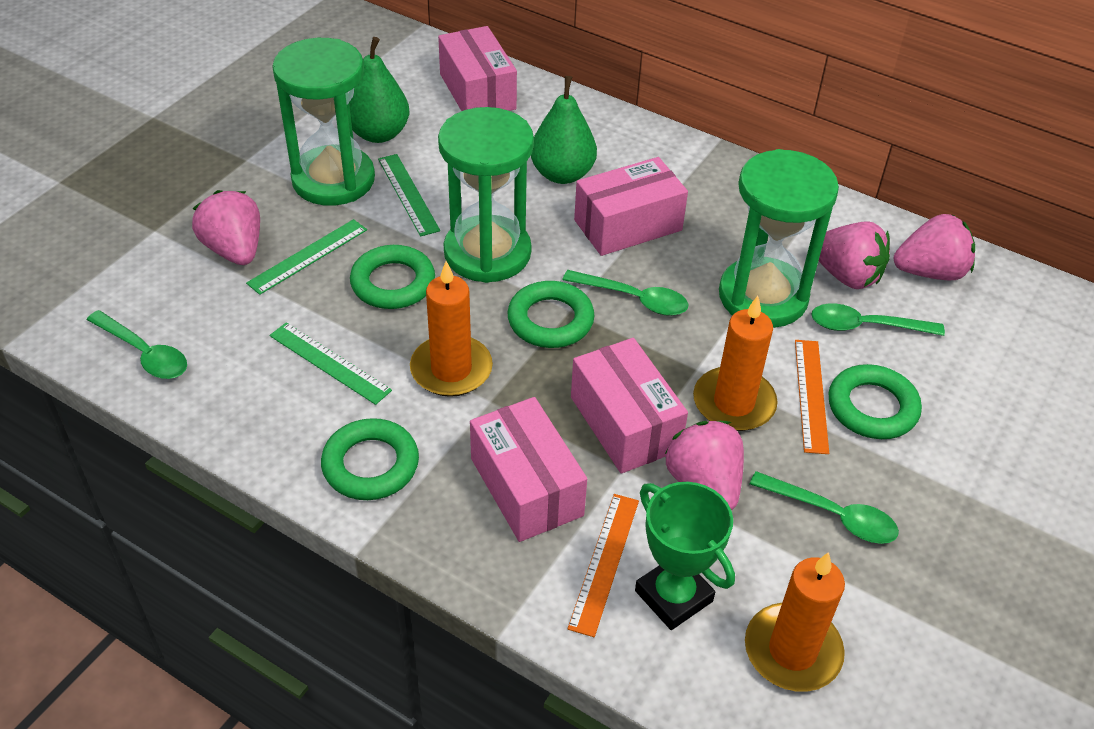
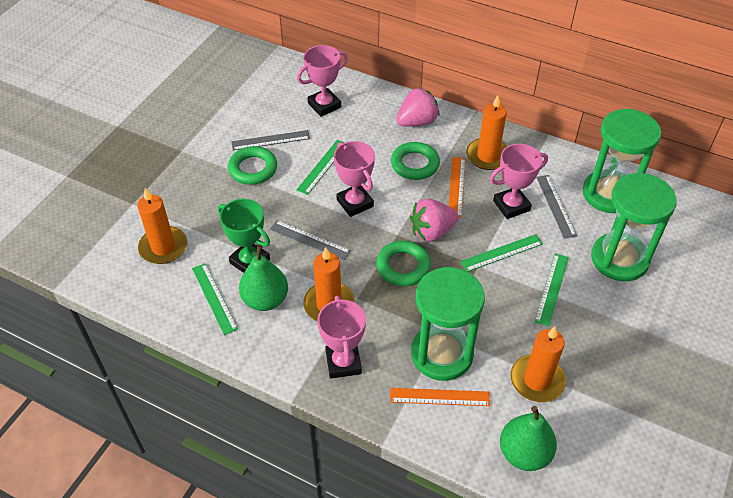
green ring: [321,418,419,500] [350,245,435,309] [508,281,595,348] [828,364,922,439] = 4 -> [228,146,277,185] [376,241,431,286] [391,142,440,180] = 3
green ruler: [246,219,367,295] [270,322,392,405] [378,154,440,237] = 3 -> [192,263,238,335] [297,140,344,195] [460,234,543,272] [535,253,569,326] = 4
green spoon: [87,310,187,379] [562,270,689,316] [750,471,899,544] [811,303,945,336] = 4 -> none = 0
grey ruler: none = 0 -> [231,130,310,151] [270,220,351,261] [536,175,577,238] = 3
orange candle: [410,261,493,397] [693,296,778,431] [745,552,845,692] = 3 -> [137,188,187,264] [303,247,355,321] [466,95,507,170] [511,326,566,402] = 4
pink box: [438,26,517,111] [470,397,587,542] [571,338,688,474] [574,157,688,256] = 4 -> none = 0
pink strawberry: [192,190,260,265] [665,421,744,510] [819,221,890,289] [894,214,975,280] = 4 -> [396,88,439,127] [410,199,459,241] = 2
pink trophy: none = 0 -> [297,45,348,117] [318,295,366,379] [334,141,375,217] [490,144,548,219] = 4

